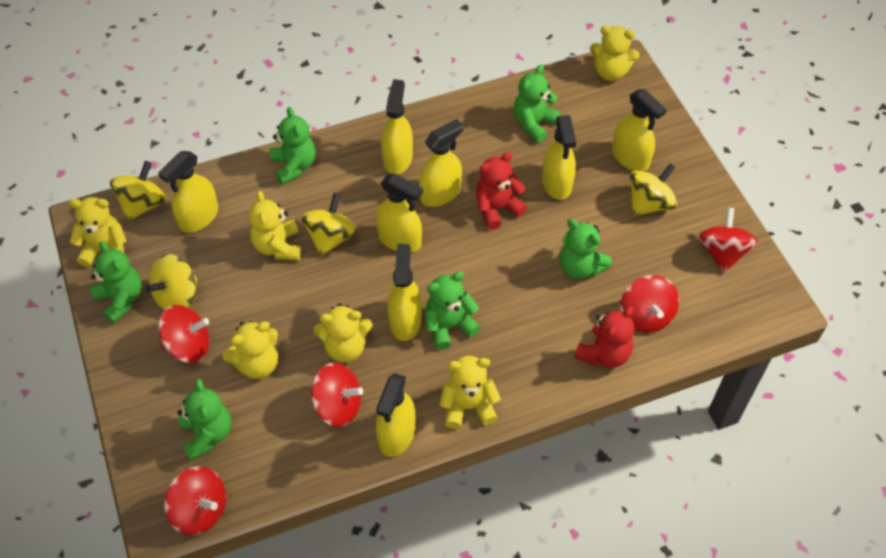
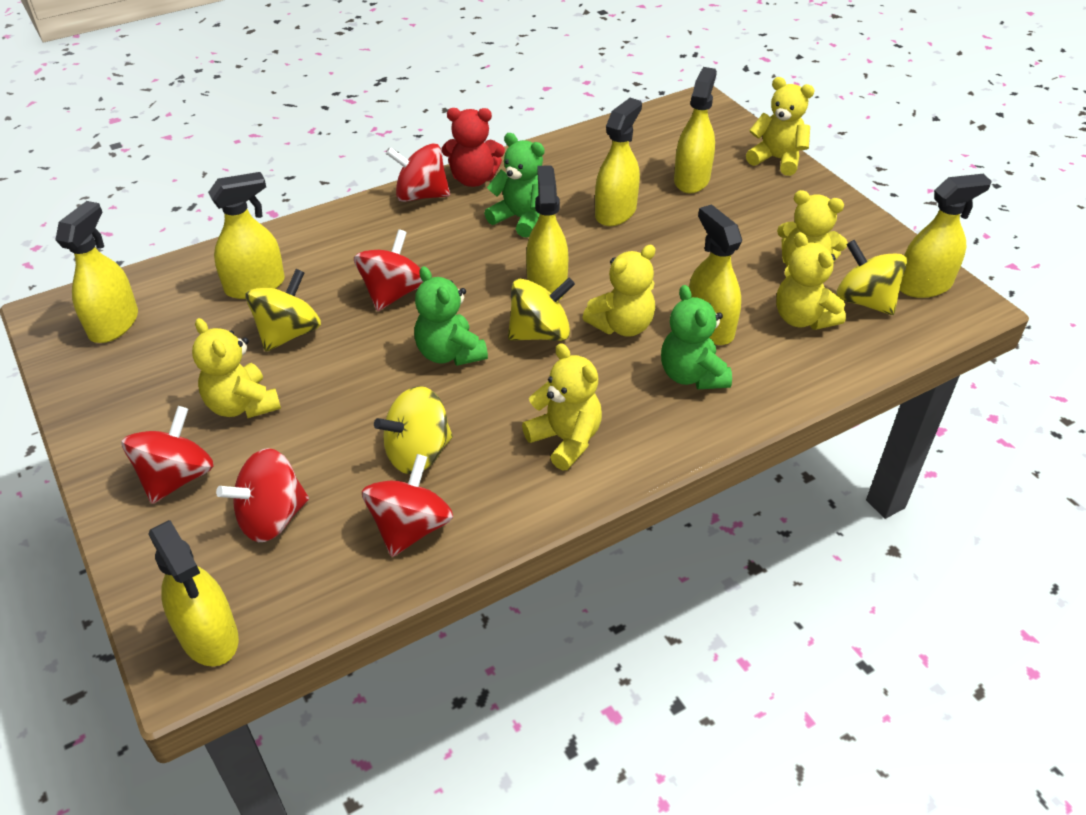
green teddy bear: [90,241,142,323] [178,379,231,461] [270,107,316,185] [425,271,481,350] [513,64,561,143] [560,219,612,279] = 6 -> [414,266,488,366] [484,133,544,238] [661,285,732,389] = 3
red teddy bear: [476,152,527,230] [574,306,634,368] = 2 -> [442,108,505,187] = 1

